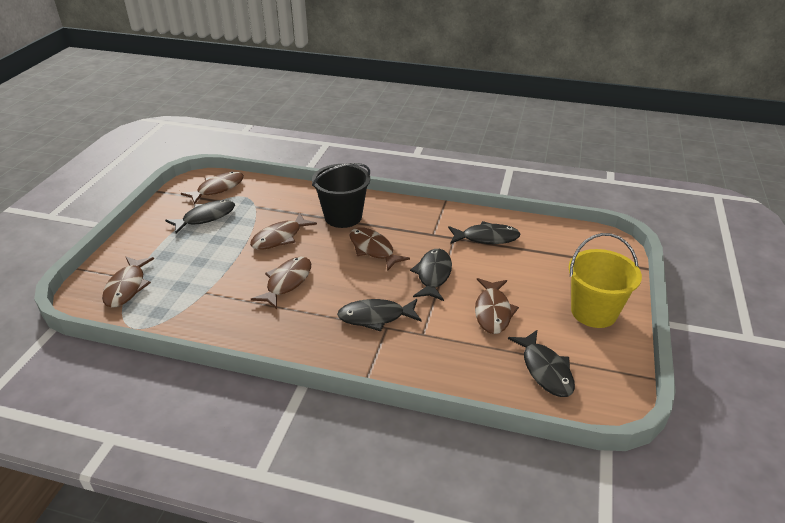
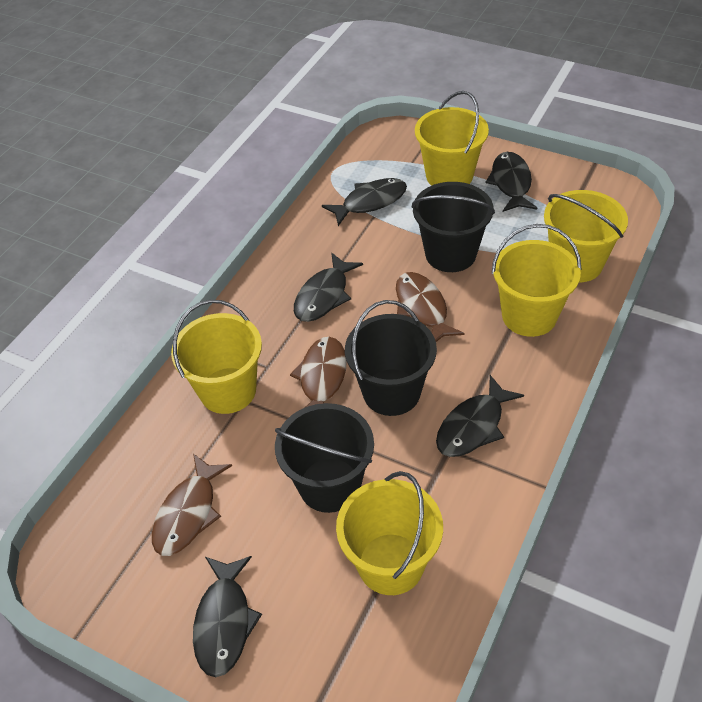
black bucket: [312,163,370,228] = 1 -> [275,403,374,513] [345,300,437,416] [412,182,495,272] = 3
brown fish: [102,257,154,308] [181,172,244,205] [250,212,317,250] [251,257,311,309] [350,227,410,271] [475,278,519,334] = 6 -> [152,453,232,556] [290,337,347,407] [396,272,465,342] = 3
yellow bucket: [569,233,642,328] = 1 -> [171,300,262,414] [336,471,443,595] [415,91,489,186] [491,224,582,337] [544,190,628,282] = 5

